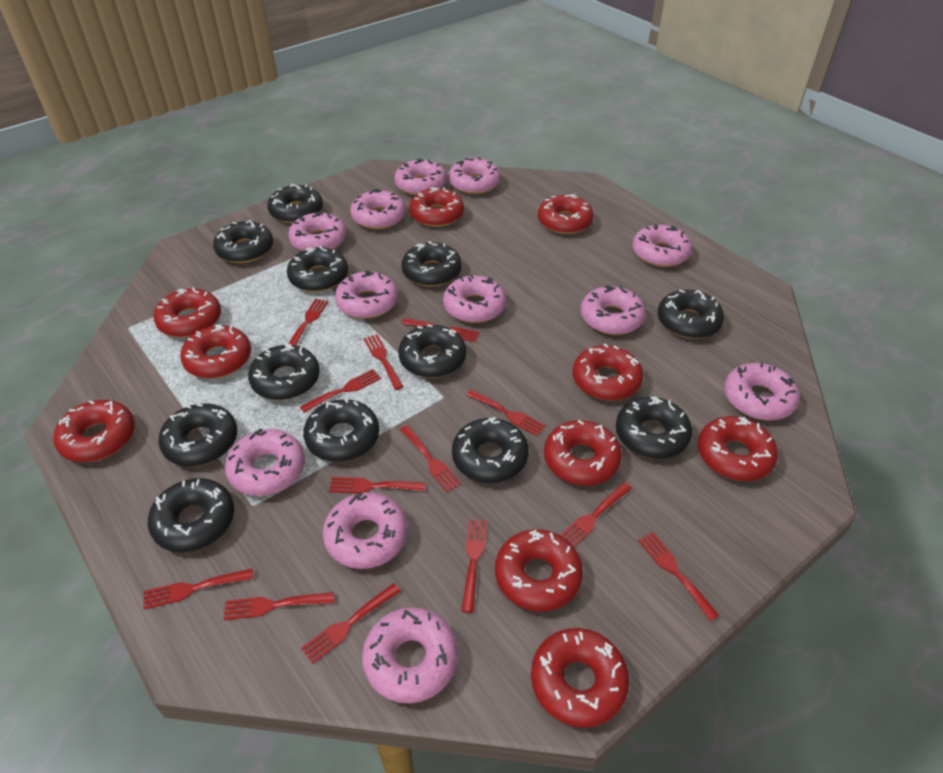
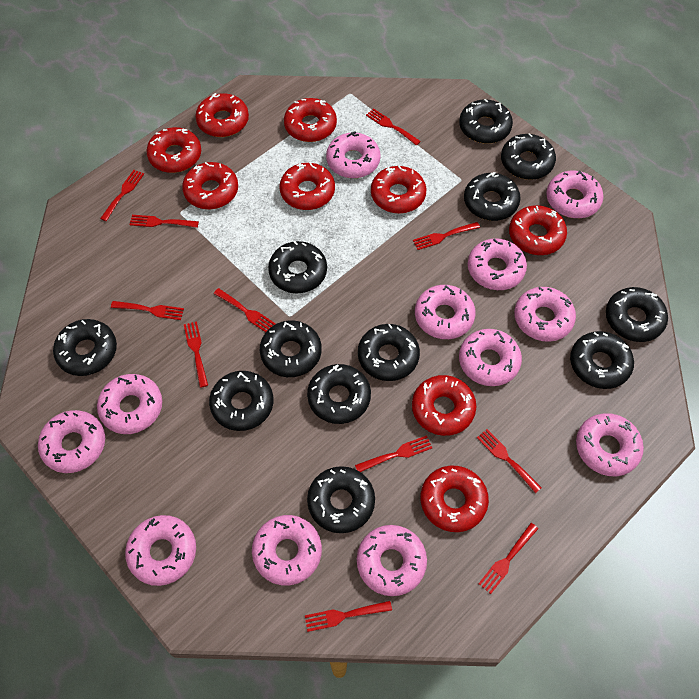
red donut: [53,400,135,462] [154,287,221,337] [180,324,251,378] [409,187,464,227] [495,529,583,612] [531,628,629,728] [538,194,594,234] [544,420,622,485] [572,344,643,401] [698,416,778,481] = 10 -> [146,127,201,173] [182,162,238,209] [195,93,249,137] [280,162,335,210] [284,98,337,142] [371,166,427,214] [412,375,476,436] [421,465,489,532] [509,205,567,255] = 9
red fork: [143,568,254,609] [223,592,334,620] [288,298,328,346] [300,369,381,413] [301,583,401,664] [329,477,426,493] [364,334,404,390] [400,425,461,492] [402,318,480,342] [461,519,487,613] [466,389,546,436] [560,482,632,547] [638,532,720,621] = 13 -> [100,170,144,221] [111,301,184,320] [129,215,199,228] [184,321,208,388] [214,288,276,332] [305,601,392,632] [355,435,432,472] [366,108,421,146] [413,222,480,250] [477,429,542,493] [478,523,538,594] = 11

